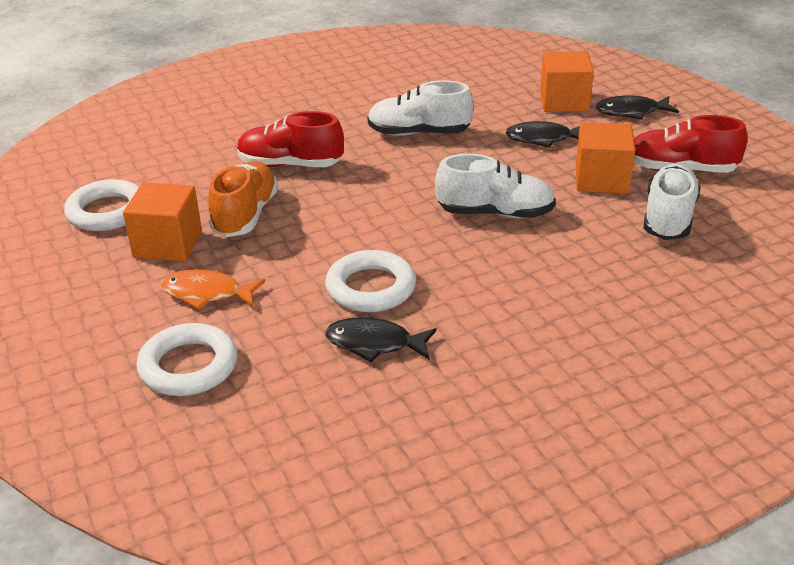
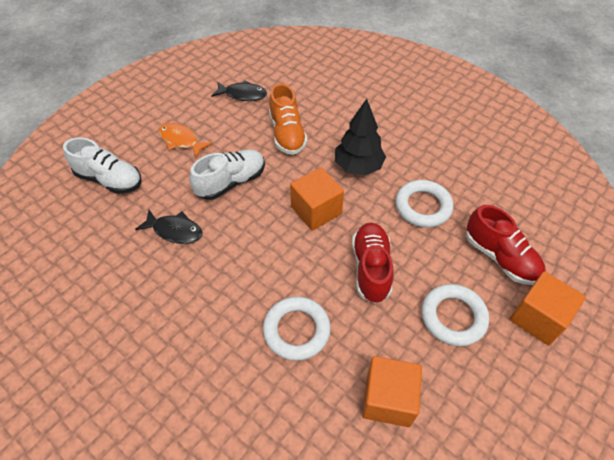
black fish: [325,317,437,363] [505,121,580,148] [596,95,679,120] = 3 -> [135,210,203,244] [211,80,267,101] = 2
black tree: none = 0 -> [335,99,386,175] = 1
white shoe: [367,80,473,136] [435,154,556,219] [644,164,701,240] = 3 -> [63,137,142,194] [189,149,265,200] = 2

